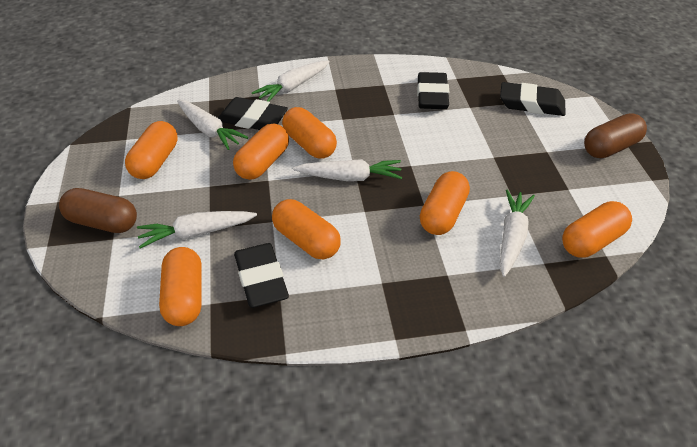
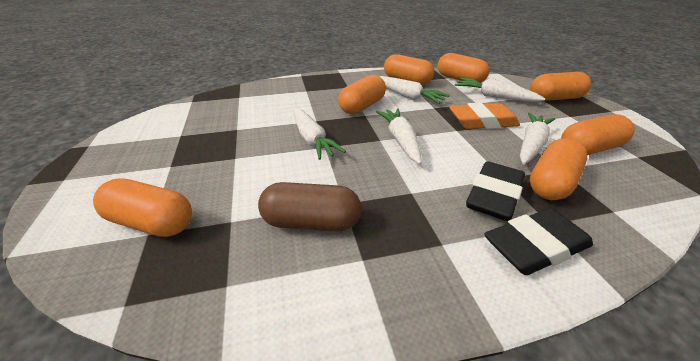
black eraser: [218,97,288,130] [234,243,289,308] [417,72,449,109] [500,82,565,116] = 4 -> [466,161,525,221] [484,208,593,275] = 2
brown capsule: [59,188,137,233] [584,113,647,158] = 2 -> [258,182,361,232] = 1
orange eraser: none = 0 -> [449,103,520,129] = 1

